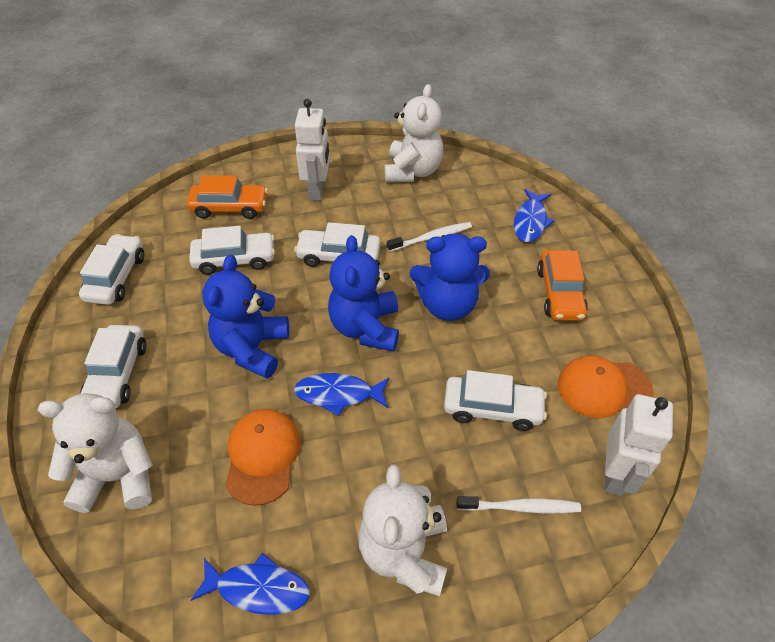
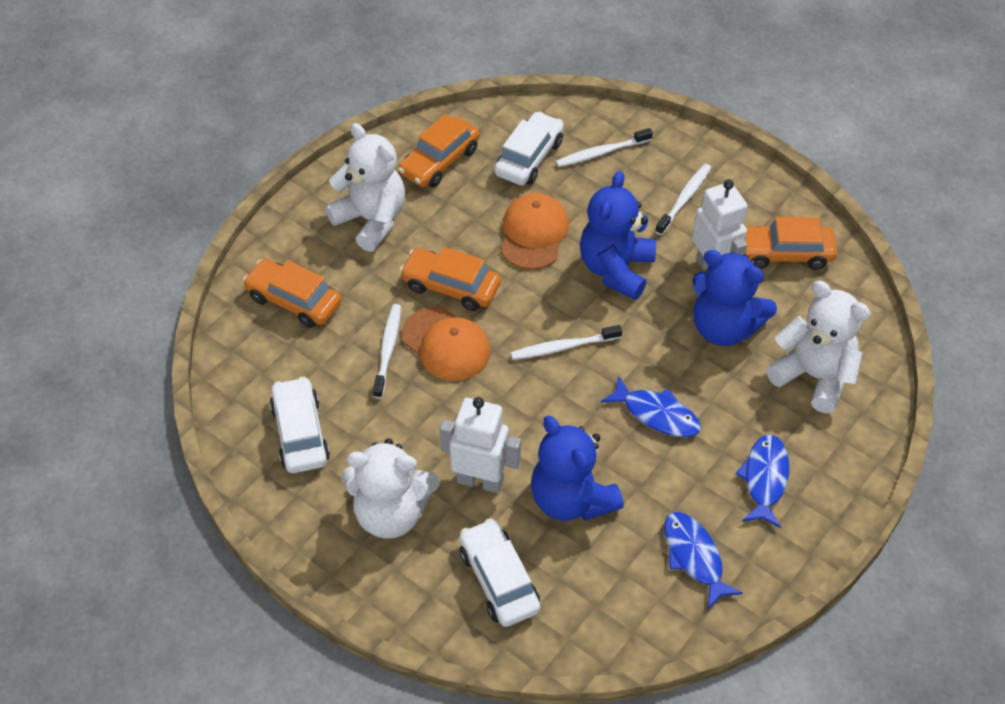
orange car: [187,175,268,219] [537,250,588,321] = 2 -> [243,259,342,328] [398,114,480,188] [400,247,501,311] [745,217,837,270] = 4
white car: [79,234,144,305] [80,325,146,409] [189,226,275,275] [294,222,380,267] [444,370,547,431] = 5 -> [269,376,330,473] [459,518,541,627] [494,111,564,185] = 3
white toothbrush: [387,222,472,252] [456,496,581,513] = 2 -> [373,304,401,399] [511,325,622,360] [556,128,653,167] [655,164,711,235] = 4

